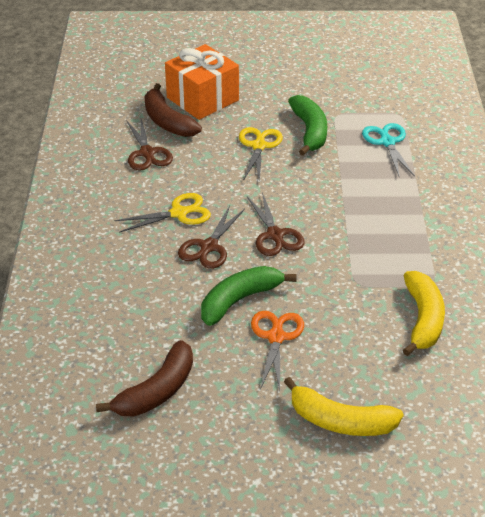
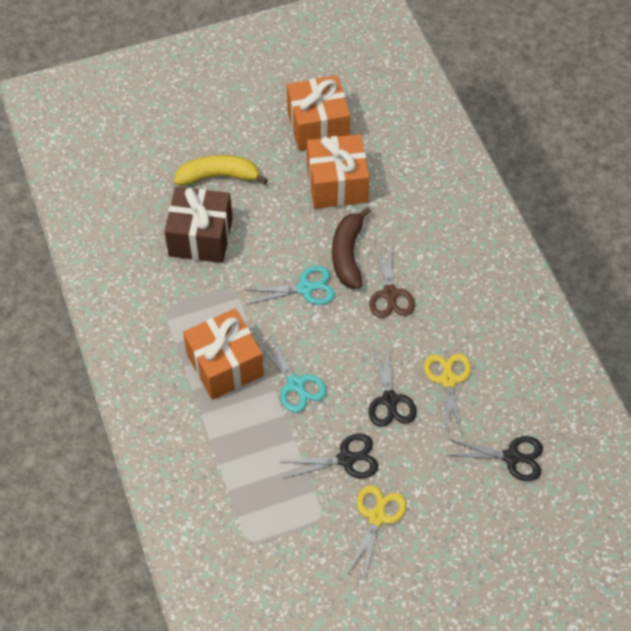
black scissors: none = 0 -> [281,433,379,479] [369,344,417,427] [447,436,543,481] = 3
brown banana: [96,340,193,417] [144,83,202,137] = 2 -> [332,207,371,289] = 1
brown gift: none = 0 -> [164,187,233,263] = 1
brown scissors: [126,118,173,171] [178,206,245,269] [247,192,305,256] = 3 -> [369,242,415,318] = 1
green banana: [201,266,297,326] [288,95,327,156] = 2 -> none = 0
orange gift: [165,44,239,120] = 1 -> [183,308,264,400] [287,75,350,151] [307,134,369,209] = 3
orange scissors: [251,311,304,390] = 1 -> none = 0
turquoise scissors: [362,123,415,177] = 1 -> [244,266,335,305] [256,333,327,413] = 2
yellow banana: [284,377,404,436] [403,271,445,356] = 2 -> [174,155,268,185] = 1

